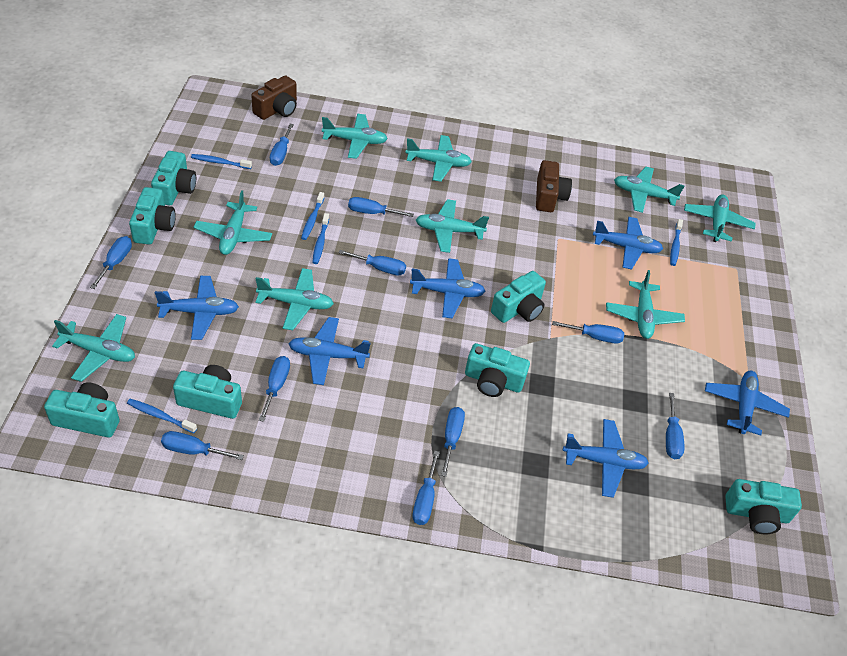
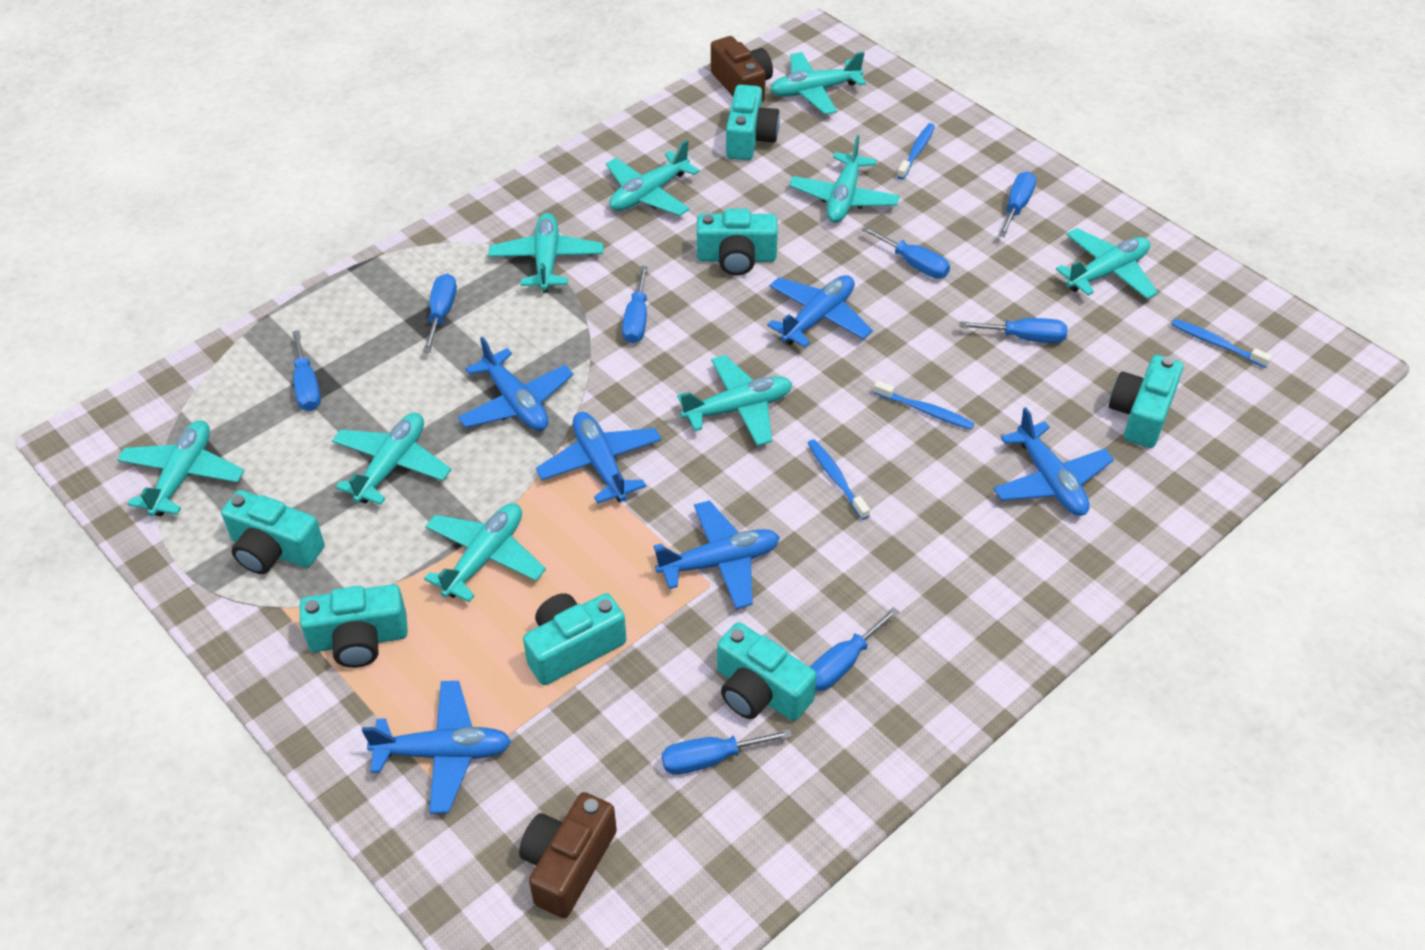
blue screwdriver: [90,236,132,289] [161,431,244,460] [259,356,290,422] [270,124,294,166] [339,250,406,276] [348,197,414,217] [412,451,440,525] [441,407,465,477] [552,321,624,344] [666,393,685,459] = 10 -> [292,330,321,411] [423,274,457,352] [622,266,648,344] [662,729,792,775] [810,607,899,691] [862,226,950,278] [959,318,1068,343] [998,172,1036,237] = 8
blue toothbrush: [127,399,197,433] [191,154,252,169] [301,192,325,240] [312,213,329,264] [670,219,683,266] = 5 -> [808,439,870,520] [874,381,975,430] [897,123,935,179] [1171,319,1272,368] = 4

